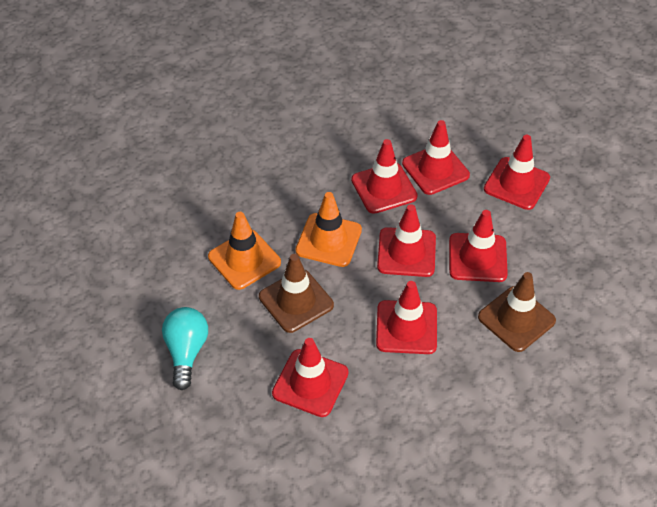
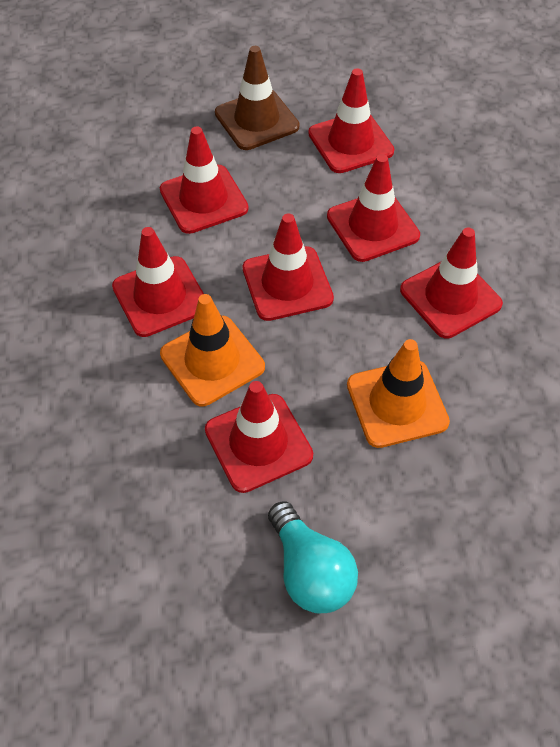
brown traffic cone: [259,254,334,333] [478,272,556,352] = 2 -> [215,46,299,150] = 1

